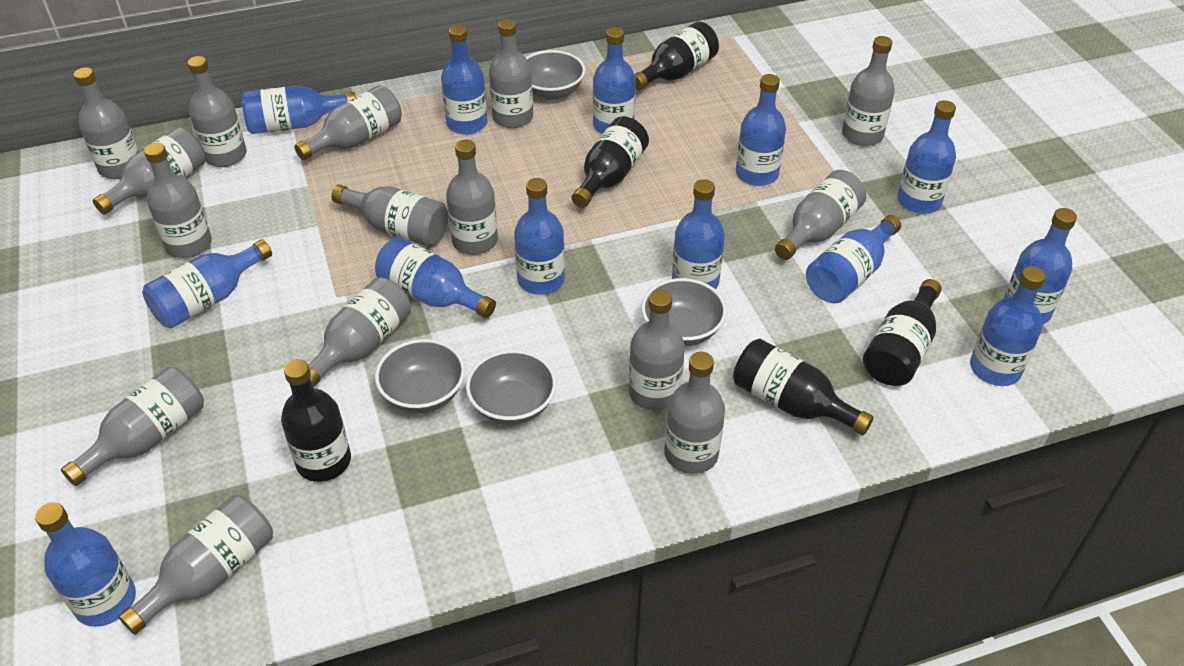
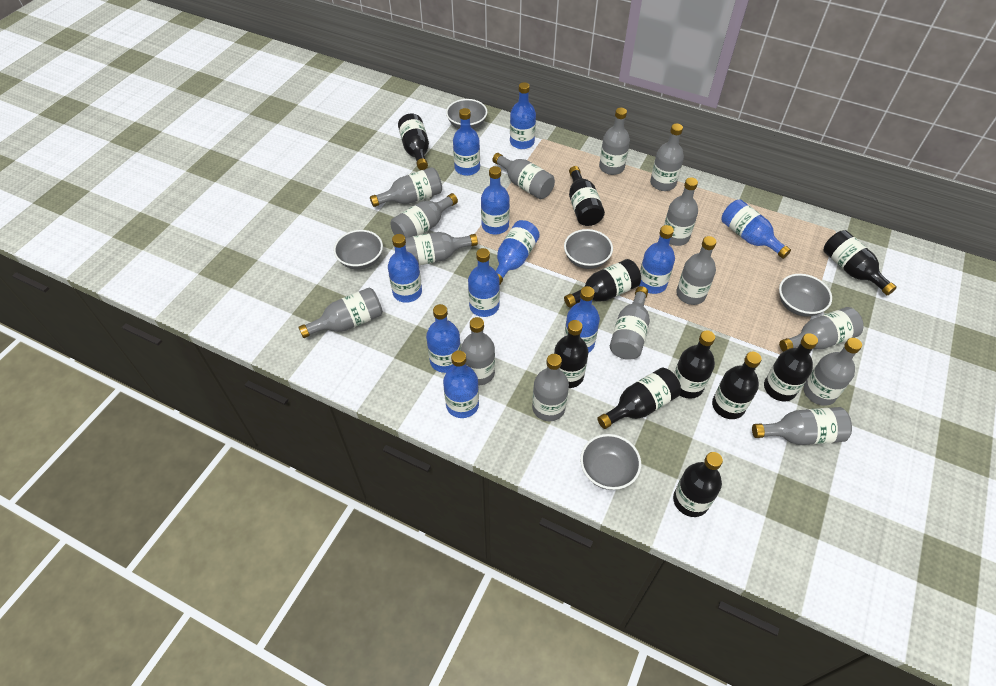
black bottle: [281,359,351,482] [572,117,649,208] [634,21,719,90] [733,339,874,435] [863,279,942,386] = 5 -> [398,113,429,170] [554,320,588,388] [564,259,641,307] [569,166,605,226] [597,368,681,429] [673,452,723,517] [674,330,715,399] [712,352,762,419] [764,333,818,401] [824,230,897,295] = 10
blue bottle: [35,502,136,627] [142,239,272,328] [241,85,356,134] [375,237,496,318] [441,25,488,135] [514,178,565,295] [593,27,636,134] [672,179,725,290] [736,74,786,186] [806,215,901,303] [897,100,956,214] [970,266,1046,386] [1003,208,1077,324] = 13 -> [388,234,422,303] [426,304,461,373] [443,350,479,418] [453,108,480,176] [468,248,500,317] [481,166,510,234] [496,220,540,285] [510,82,536,149] [564,286,600,353] [639,225,675,294] [722,199,791,259] = 11
grey bowl: [375,339,465,413] [466,350,556,425] [526,50,585,100] [641,278,727,346] = 4 -> [334,230,383,270] [446,99,487,129] [564,229,613,269] [580,434,641,490] [779,274,832,317] = 5

